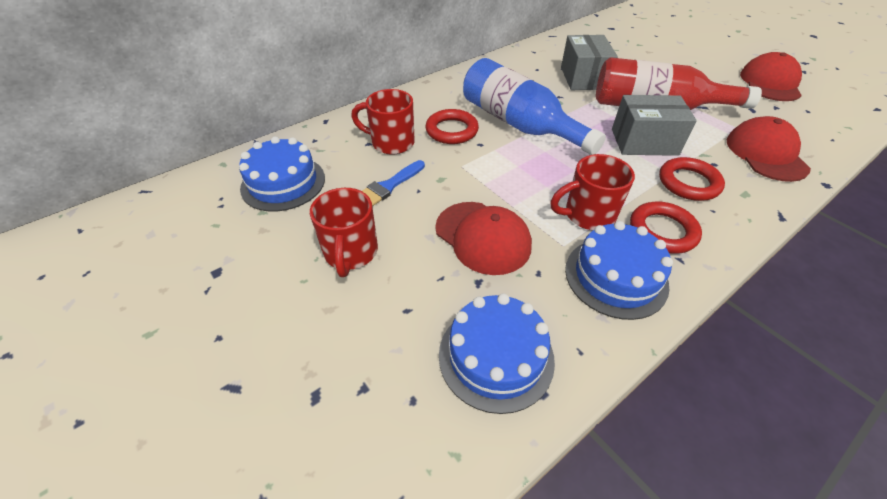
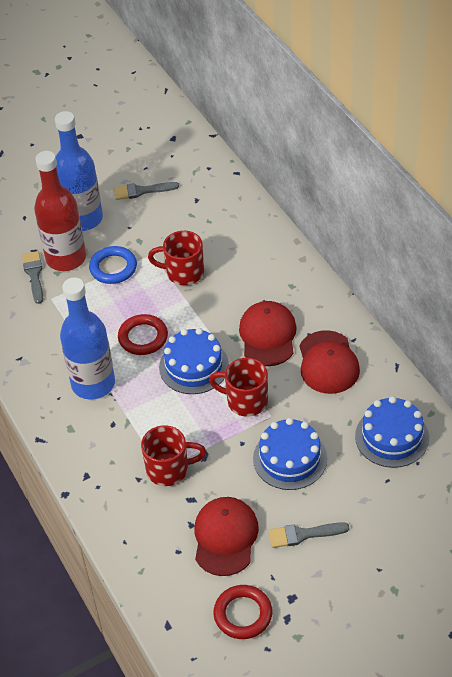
blue bottle: [463,58,606,155] = 1 -> [55,111,103,231] [60,278,115,399] = 2
blue brush: [362,160,425,206] = 1 -> none = 0
blue ring: none = 0 -> [89,246,137,284] = 1
grey box: [561,35,618,90] [612,95,697,156] = 2 -> none = 0
grey brush: none = 0 -> [22,251,43,304] [114,182,179,200] [269,522,349,548] = 3
red ring: [425,109,479,144] [630,202,702,254] [659,157,725,201] = 3 -> [118,314,168,355] [214,585,272,639] = 2

